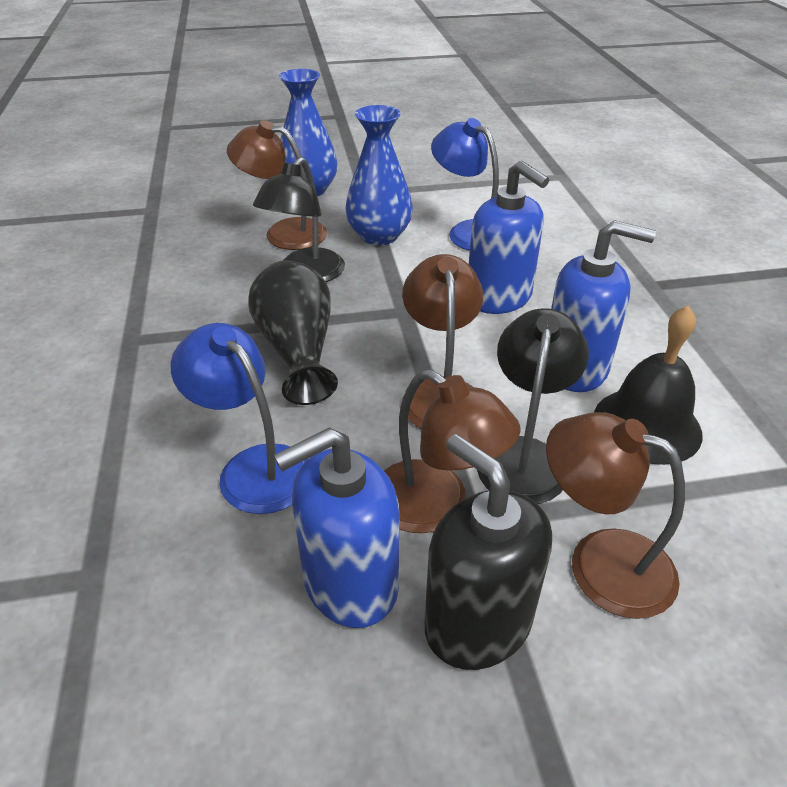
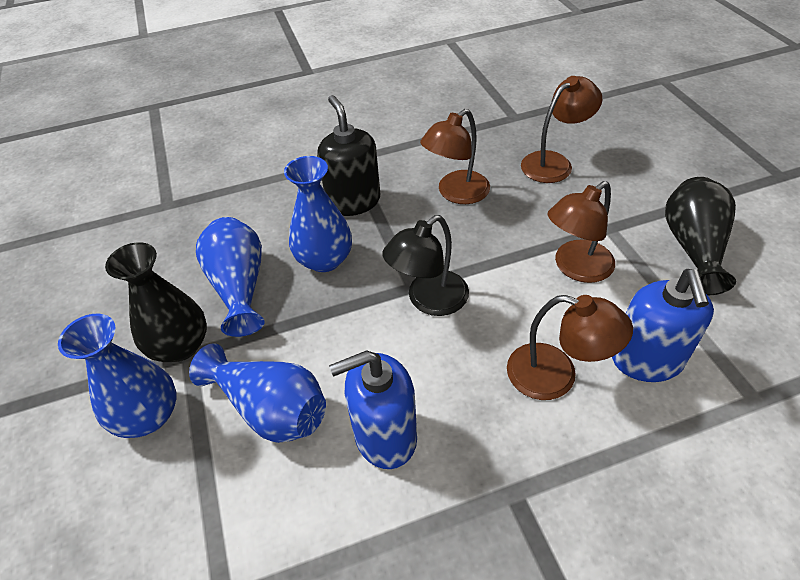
black bell: [594,306,702,465] = 1 -> none = 0
black lamp: [253,157,345,282] [477,308,589,504] = 2 -> [382,215,469,316] = 1
black vase: [248,260,338,405] = 1 -> [105,242,207,362] [665,177,736,295] = 2
blue lamp: [171,323,308,514] [431,118,499,251] = 2 -> none = 0
blue soap dispenser: [274,428,399,628] [469,160,549,314] [551,220,656,392] = 3 -> [329,350,417,469] [612,269,714,382] = 2
blue vase: [279,69,337,196] [345,105,413,245] = 2 -> [58,314,177,438] [189,343,326,443] [196,217,265,337] [284,156,352,272] = 4

